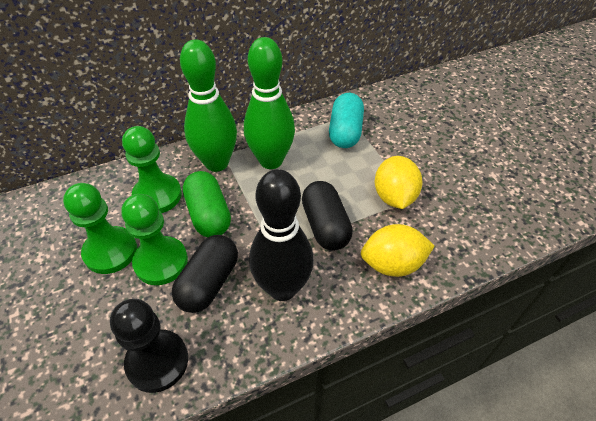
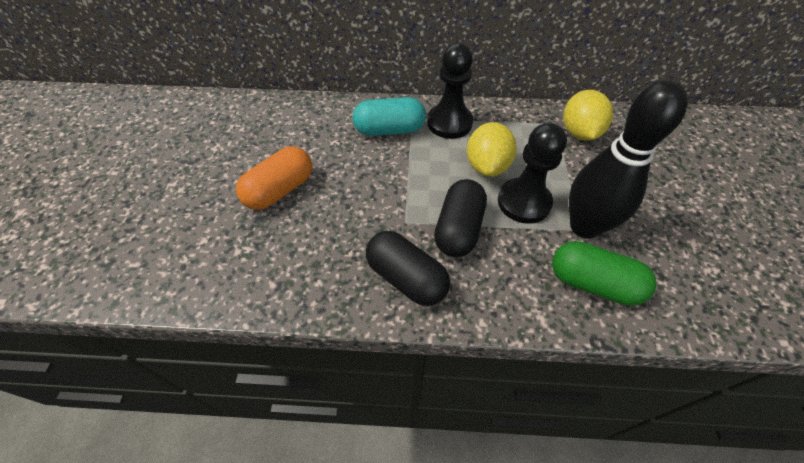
black pawn: [110,298,188,393] = 1 -> [427,43,473,139] [498,123,567,224] = 2
green bowling pin: [180,39,237,172] [244,37,295,169] = 2 -> none = 0
green pawn: [63,183,137,274] [121,194,188,285] [122,126,182,213] = 3 -> none = 0
orange capsule: none = 0 -> [236,146,312,210] = 1

